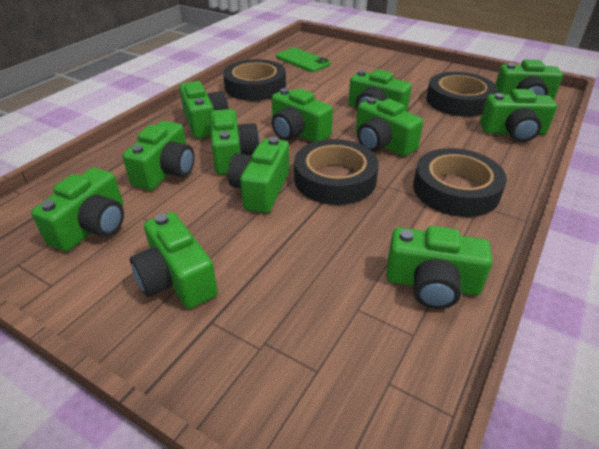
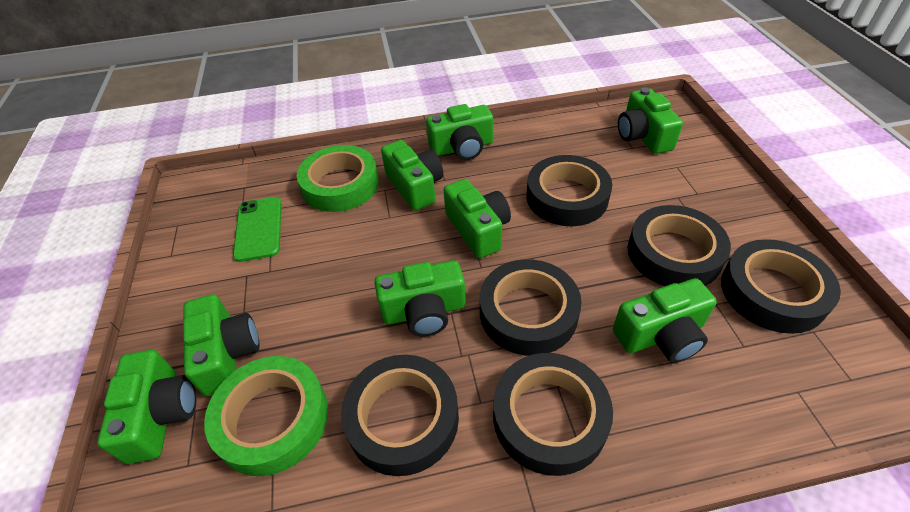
black tape: [223,59,286,101] [294,139,379,205] [413,148,507,217] [426,72,497,117] = 4 -> [341,355,459,476] [480,259,582,356] [493,353,613,476] [526,155,612,226] [628,205,731,286] [721,239,841,334] = 6
green camera: [31,168,124,251] [123,121,195,190] [130,212,218,309] [179,81,229,139] [210,109,260,175] [228,137,289,213] [272,88,333,142] [348,69,412,112] [356,97,423,157] [386,226,492,309] [480,89,557,142] [495,60,563,100] = 12 -> [97,350,196,464] [183,294,260,396] [374,260,466,336] [381,140,443,211] [426,104,493,160] [444,179,511,258] [613,278,717,363] [618,88,683,154] = 8
green tape: none = 0 -> [204,356,328,476] [297,145,379,212] = 2

